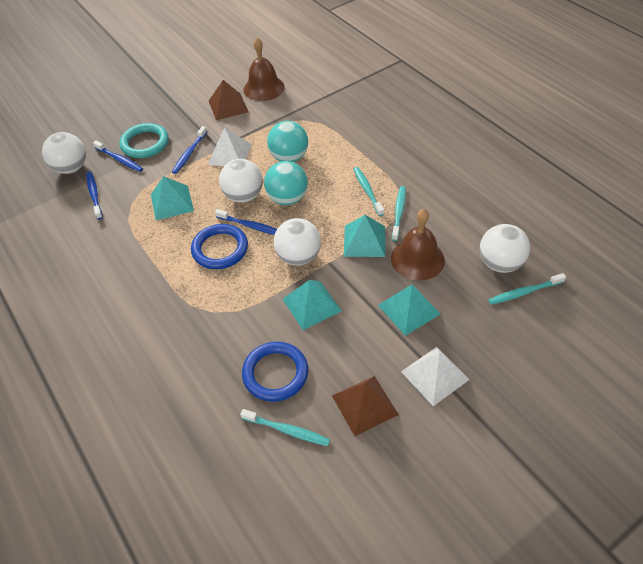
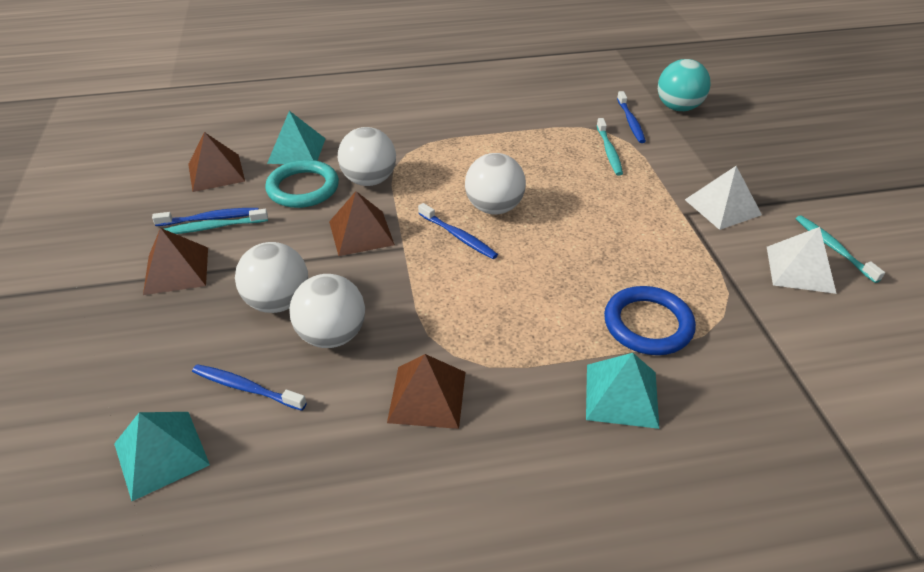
blue ring: [191,224,248,269] [242,342,308,402] = 2 -> [604,286,696,355] = 1
brown bell: [244,38,285,101] [391,209,445,281] = 2 -> none = 0
brown pyramid: [209,80,248,120] [332,376,399,436] = 2 -> [143,228,208,295] [188,132,245,192] [329,191,395,256] [387,354,466,429] = 4
turquoise ball: [264,161,308,205] [267,121,308,162] = 2 -> [658,59,711,111] = 1
turquoise pyramid: [151,176,194,220] [283,280,342,330] [344,215,385,257] [378,284,440,336] = 4 -> [114,412,210,501] [267,111,326,164] [586,353,659,429] = 3
turquoise toothbrush: [240,409,330,446] [354,167,384,216] [392,186,406,241] [488,273,566,305] = 4 -> [164,209,268,234] [596,118,623,176] [795,215,885,283] = 3

